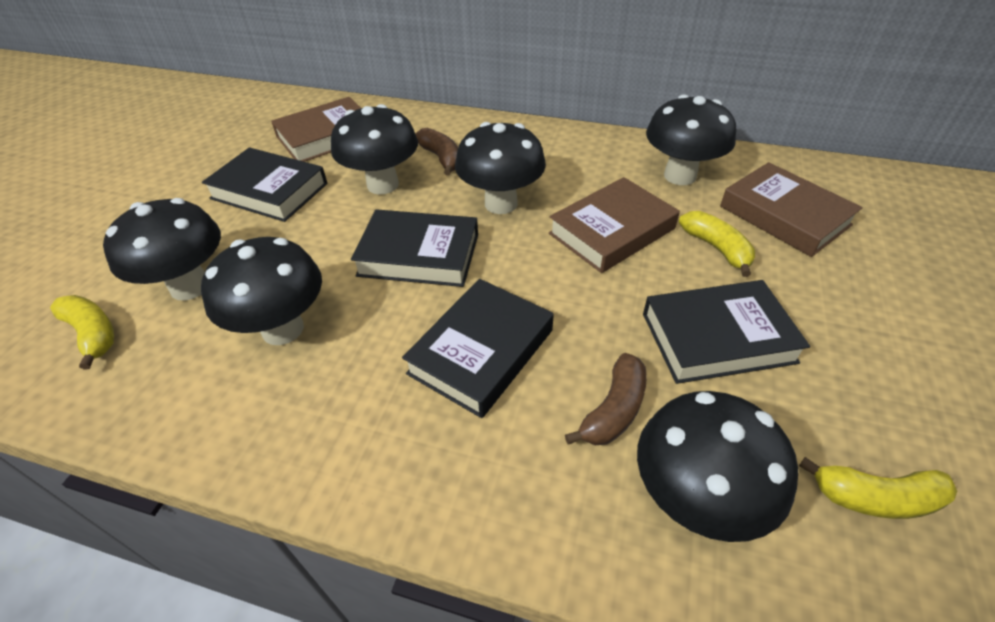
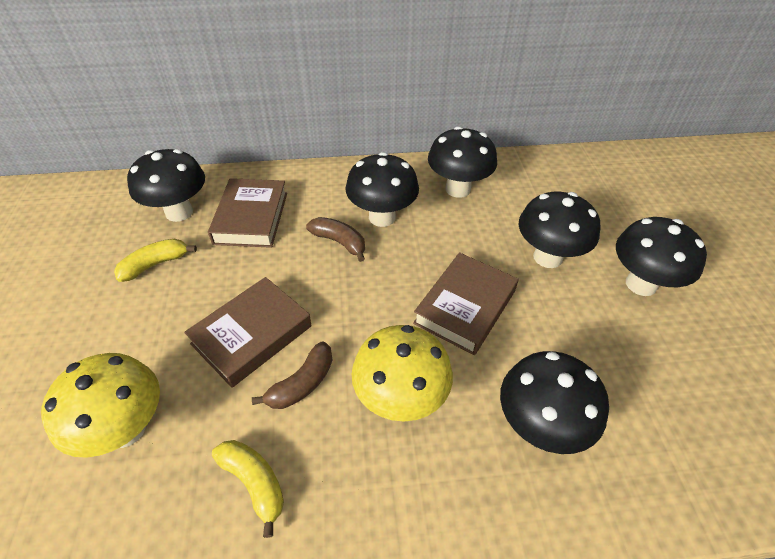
black book: [202,147,327,222] [351,209,478,287] [402,279,554,418] [643,280,810,384] = 4 -> none = 0
yellow banana: [50,295,114,370] [679,211,755,277] [799,457,957,519] = 3 -> [114,239,197,282] [212,440,284,538] = 2
yellow mushroom: none = 0 -> [41,353,160,458] [352,325,453,422] = 2

